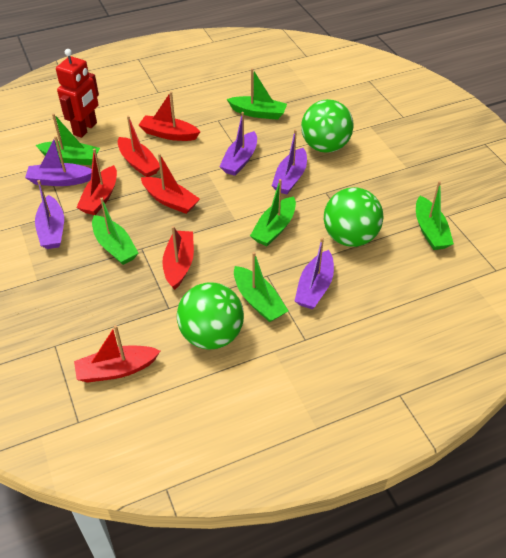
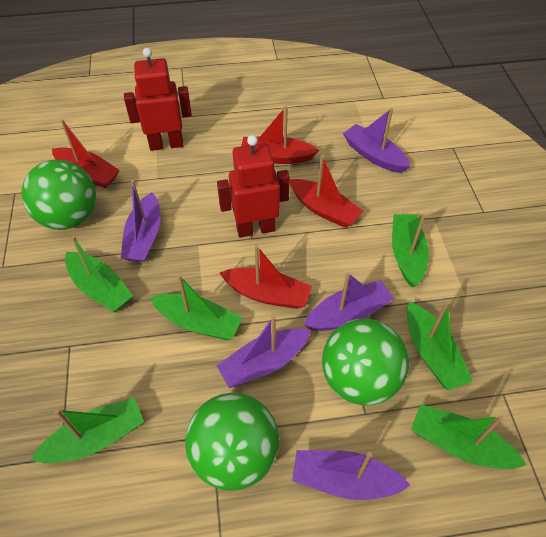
red boat: [74,325,160,383] [76,148,117,215] [118,116,160,177] [139,91,200,141] [141,153,200,214] [163,226,194,290] = 6 -> [52,120,120,188] [220,245,312,309] [241,106,319,164] [290,155,363,228] = 4
red robot: [56,49,99,138] = 1 -> [124,48,192,151] [217,135,290,237] = 2

